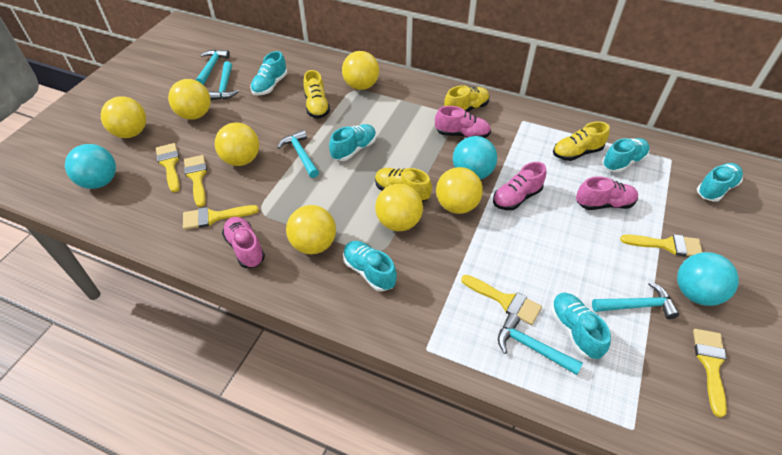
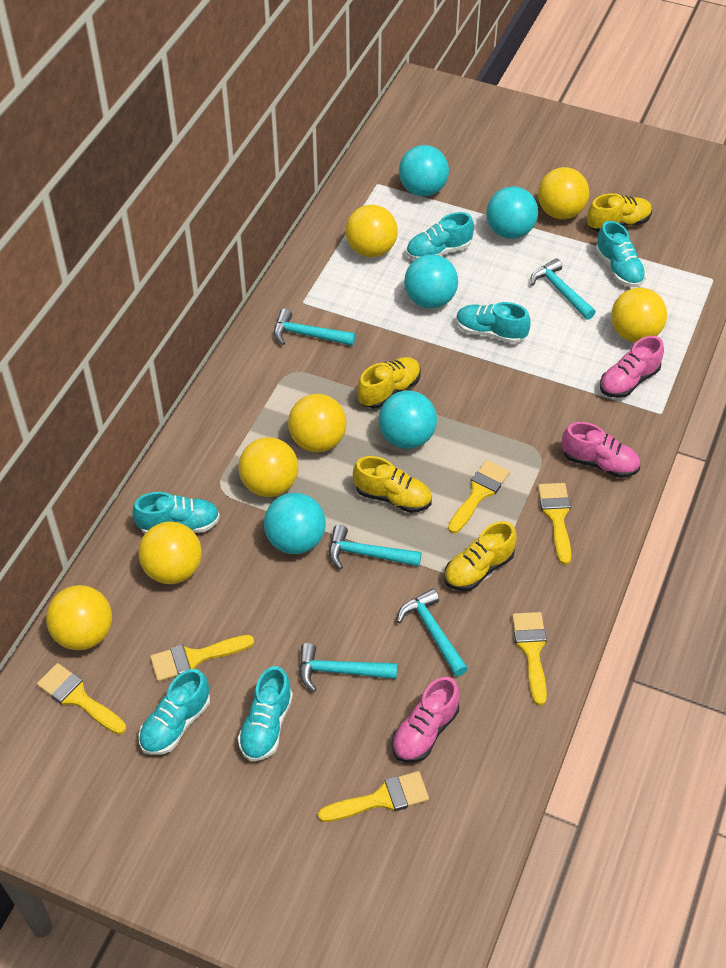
pink shoe: [222,217,265,268] [435,106,491,138] [493,162,546,210] [576,176,638,210] = 4 -> [392,677,459,763] [562,422,640,478] [600,336,664,398] = 3
turquoise ball: [65,144,116,189] [453,136,497,180] [677,252,739,306] = 3 -> [264,493,326,554] [379,391,437,449] [399,145,449,196] [404,254,458,308] [486,186,538,239] = 5

